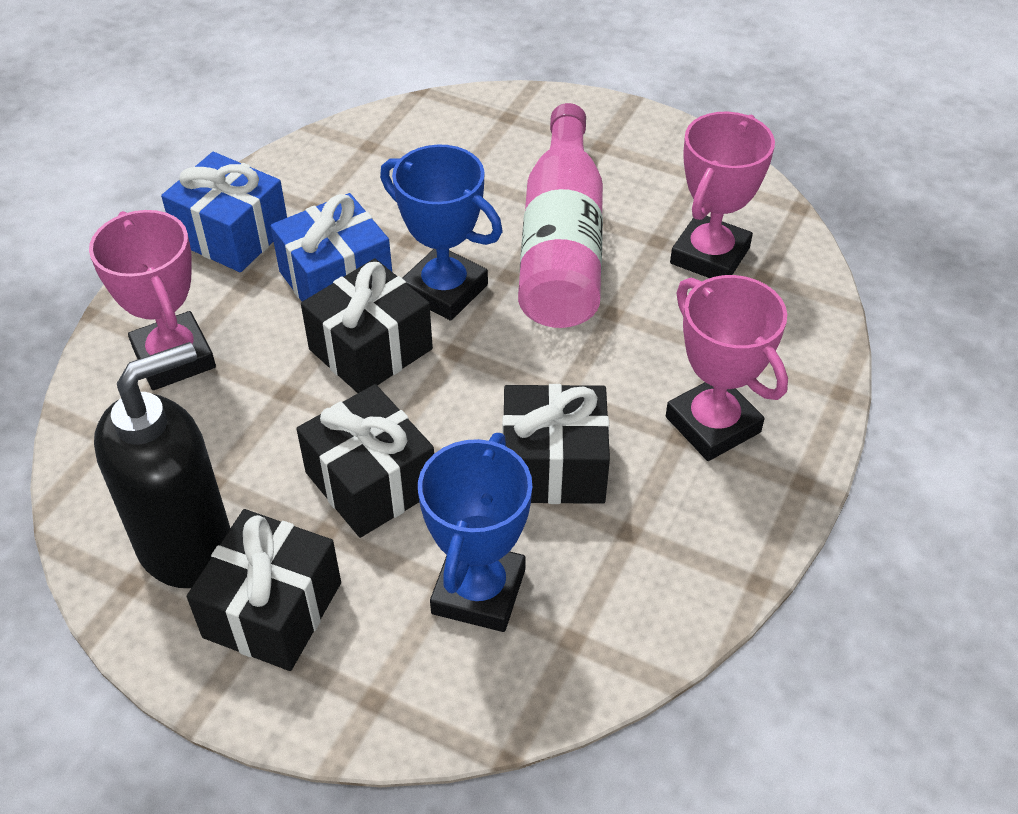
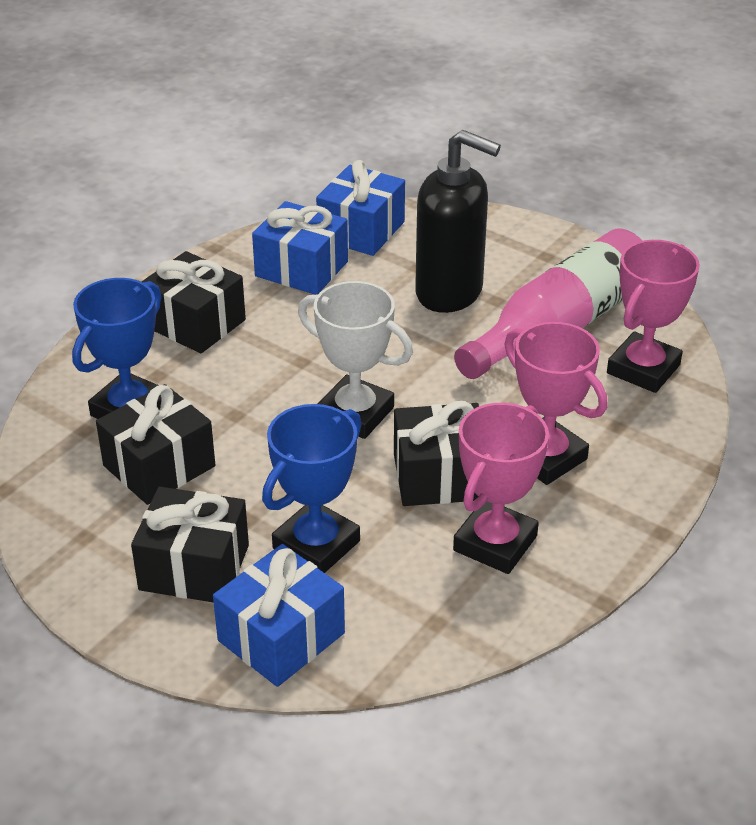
blue gift: [161,152,287,272] [270,193,392,302] = 2 -> [213,544,345,687] [252,201,348,295] [316,160,405,256] = 3
white trophy: none = 0 -> [298,281,413,439] = 1

